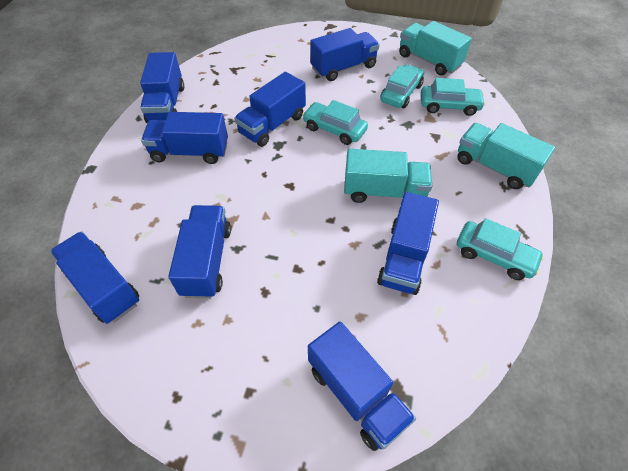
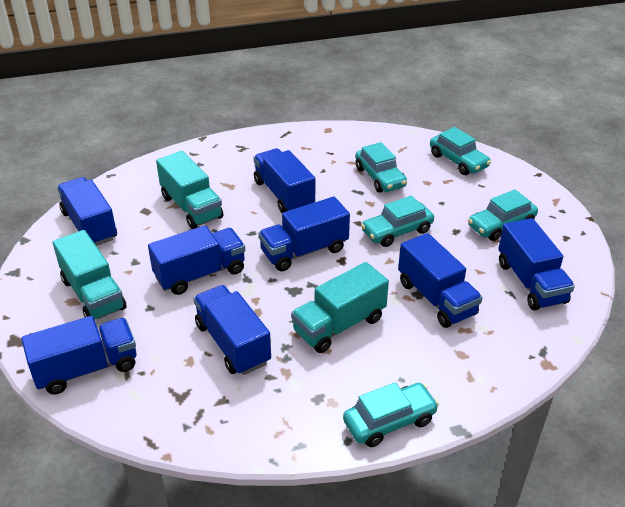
turquoise car: [302,100,368,145] [380,64,424,108] [421,78,486,116] [457,218,544,280] = 4 -> [343,382,439,447] [355,142,407,193] [361,196,434,247] [430,127,491,175] [468,190,538,241] = 5

